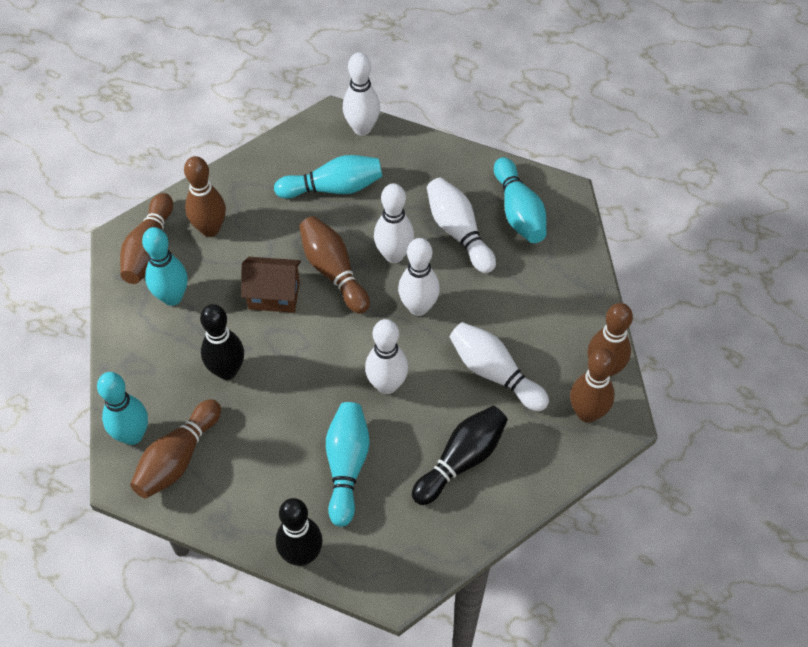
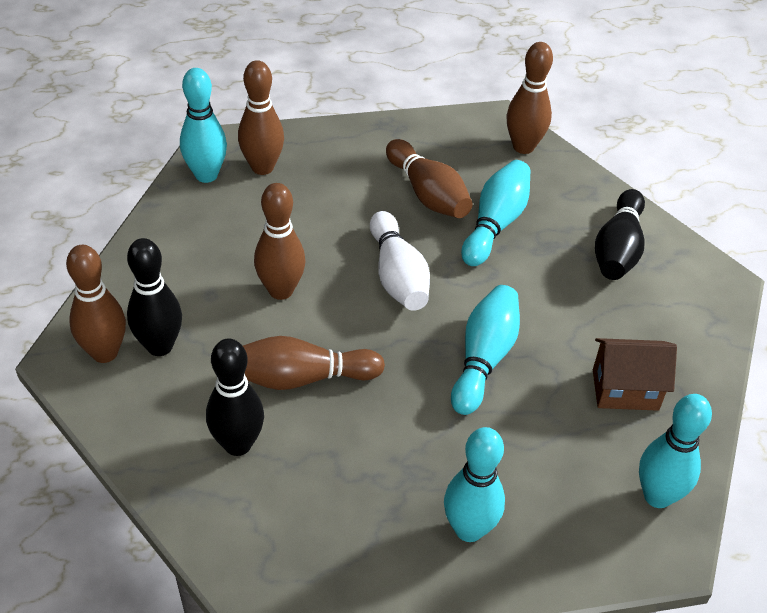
white bowling pin: [343,52,380,136] [365,319,408,394] [374,183,414,263] [398,238,440,316] [427,177,496,273] [449,322,549,411] = 6 -> [370,211,430,311] = 1

